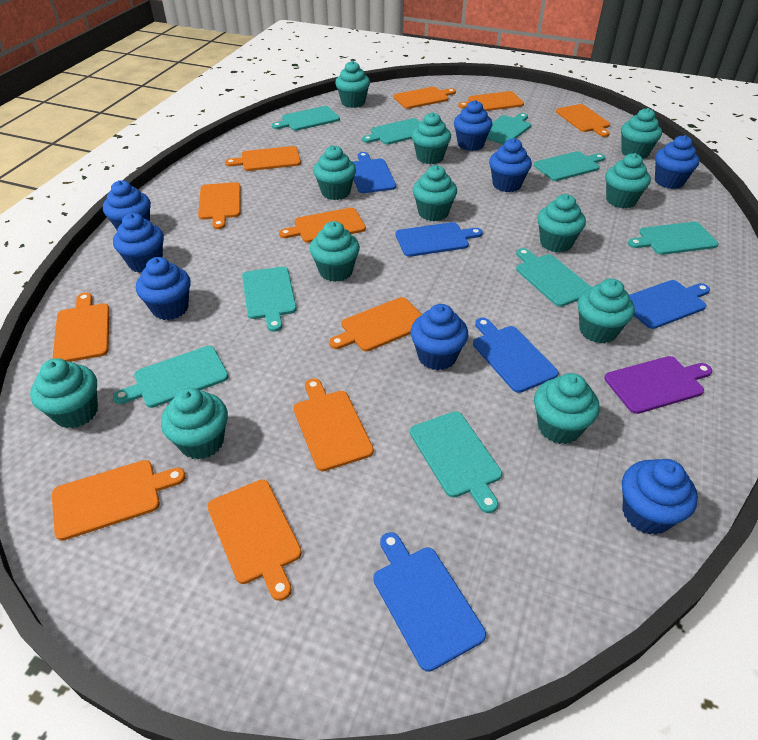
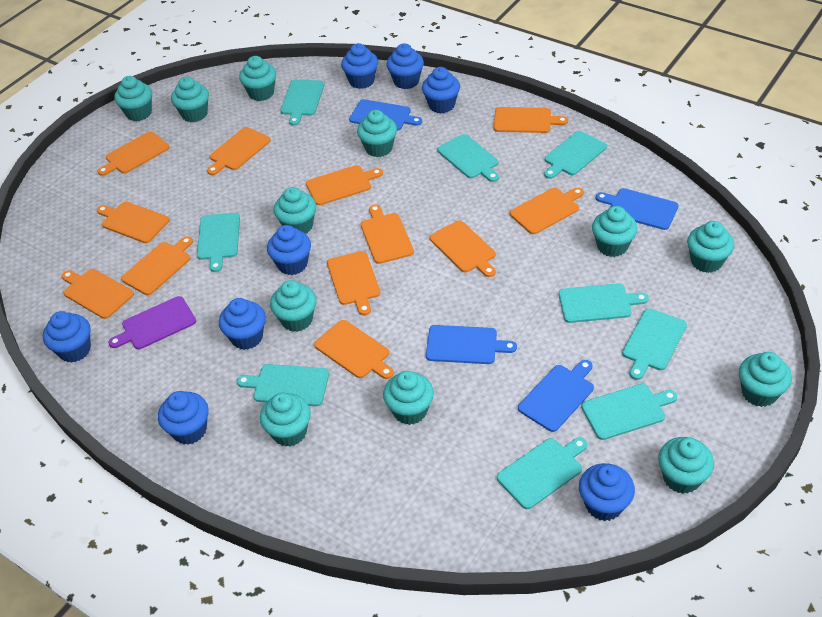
blue cutting board: [353,152,396,193] [373,532,486,672] [395,222,483,257] [473,318,559,393] [629,280,710,329] = 5 -> [349,99,422,131] [426,325,517,364] [518,360,594,432] [596,188,679,230] = 4
orange cutting board: [52,292,110,362] [52,460,186,541] [198,182,241,229] [207,480,302,601] [225,146,301,171] [279,208,366,243] [293,378,374,471] [329,297,422,351] [393,87,456,109] [458,91,524,111] [556,104,610,137] = 11 -> [62,269,134,319] [97,202,170,243] [98,131,169,176] [121,236,193,295] [207,127,271,175] [306,165,383,205] [314,320,394,379] [327,251,381,316] [360,204,414,264] [430,220,496,277] [494,107,568,133] [510,188,584,234] = 12

